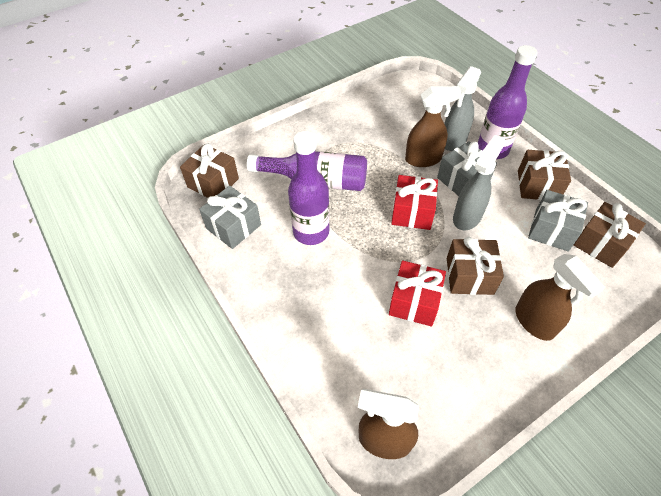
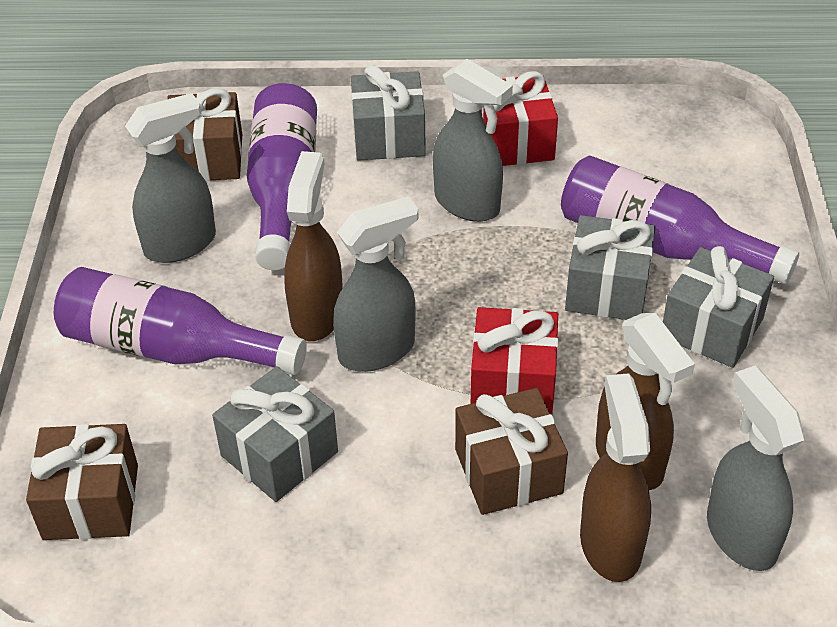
brown gift: [180,143,239,198] [447,237,504,295] [518,150,571,200] [574,202,646,268] = 4 -> [26,424,138,540] [167,88,242,181] [455,388,568,515] = 3
grey gift: [199,185,261,249] [437,141,497,196] [528,190,588,252] = 3 -> [212,366,338,502] [351,65,426,161] [565,215,656,320] [663,246,774,368] = 4
grey spray bottle: [444,66,481,151] [453,135,505,230] = 2 -> [125,93,216,263] [333,196,419,372] [433,59,513,222] [707,366,805,571] = 4

